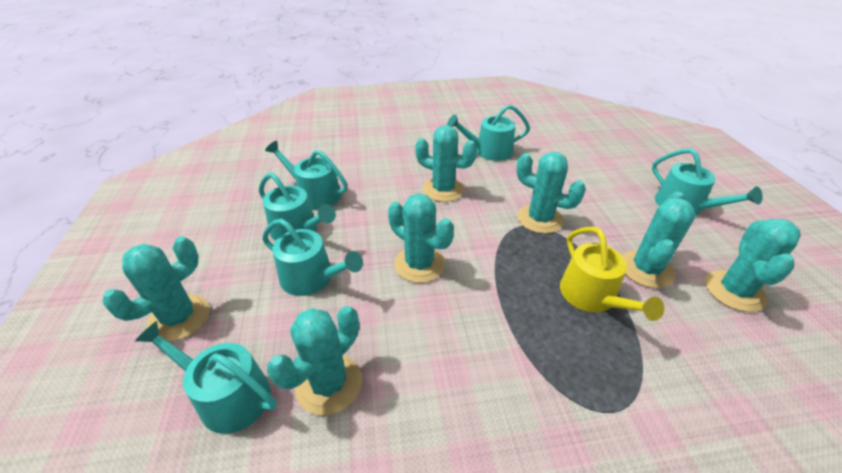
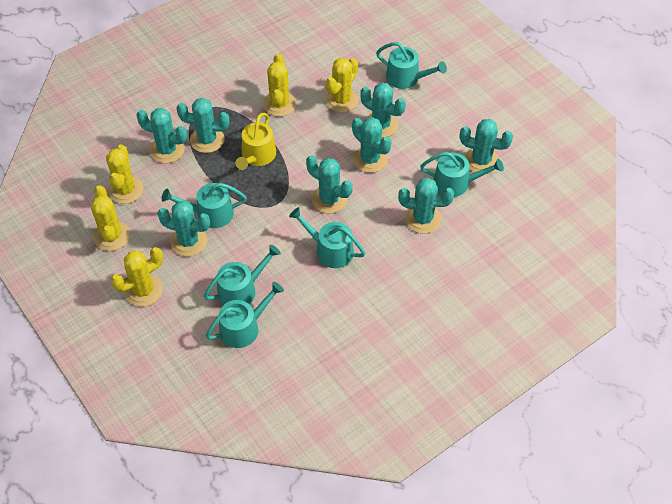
turquoise cactus: [102,237,210,342] [267,306,362,415] [388,193,454,283] [415,125,477,202] [516,152,586,234] [622,191,696,288] [705,219,801,312] = 7 -> [136,108,187,163] [158,201,210,256] [177,98,230,153] [306,155,352,214] [352,117,391,173] [360,83,406,138] [398,178,454,234] [460,119,513,174] = 8
yellow cactus: none = 0 -> [91,185,130,251] [106,144,144,204] [111,247,163,307] [263,54,297,117] [325,58,359,113] = 5

